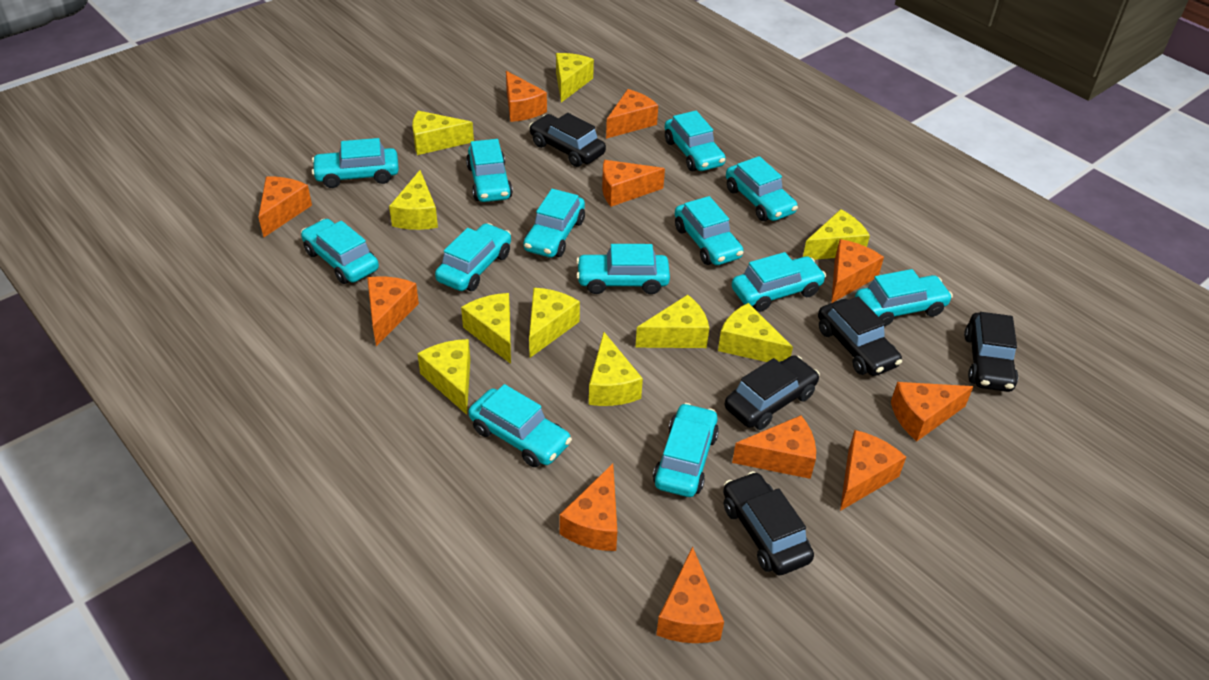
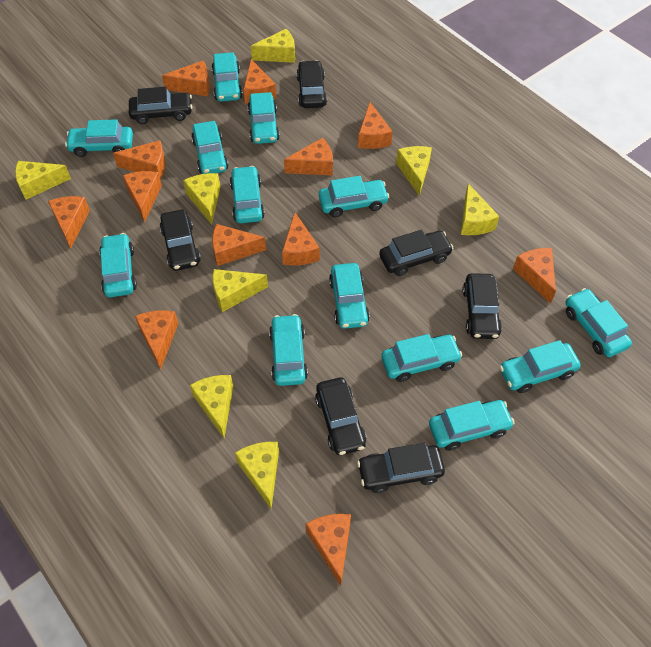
black car: [529,113,606,167] [723,471,814,575] [725,355,820,430] [818,296,902,376] [964,312,1018,392] = 5 -> [129,87,192,124] [159,210,201,271] [296,60,327,108] [315,377,366,455] [357,443,445,493] [379,230,453,276] [462,273,502,339] = 7
orange cheese: [258,177,312,237] [367,276,419,346] [506,71,547,122] [559,464,617,551] [602,160,665,207] [606,89,658,139] [656,546,724,643] [732,415,816,479] [831,239,884,303] [840,430,906,511] [891,382,973,441] = 11 -> [48,196,90,249] [113,140,165,179] [123,171,162,222] [135,310,178,370] [162,61,210,96] [212,224,266,266] [243,59,276,104] [282,212,320,265] [284,138,333,176] [306,514,351,586] [358,102,393,149] [513,248,556,304] = 12
yellow cheese: [389,170,438,230] [412,111,474,155] [417,339,470,415] [461,293,511,364] [529,288,580,358] [556,53,594,102] [589,332,643,406] [635,295,709,348] [718,303,793,362] [803,209,870,260] = 10 -> [15,161,71,200] [183,173,220,225] [190,375,233,438] [212,269,268,312] [235,442,279,509] [251,29,295,63] [396,146,432,196] [461,183,499,235] = 8

